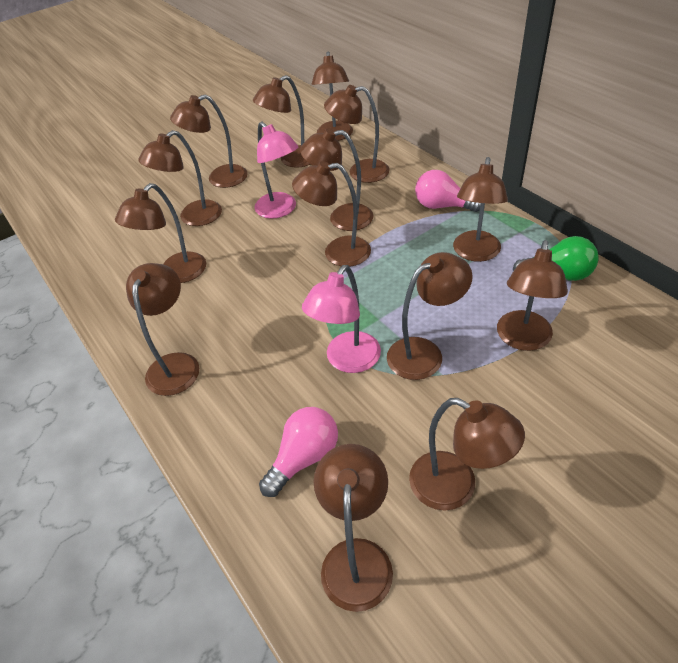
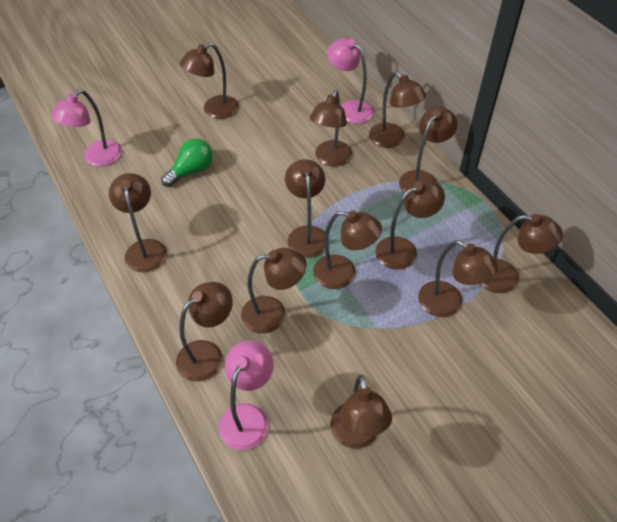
brown lamp: [115,183,206,283] [126,263,199,396] [138,130,222,226] [170,95,248,188] [253,75,311,168] [292,161,371,267] [300,128,374,231] [312,51,353,141] [314,444,393,612] [324,85,390,183] [387,252,473,380] [409,398,525,511] [453,157,508,262] [497,240,568,351] = 14 -> [109,173,167,272] [176,282,233,382] [180,43,239,119] [241,248,306,334] [285,159,329,258] [310,90,352,167] [313,211,382,289] [330,375,392,449] [369,72,426,148] [375,179,445,270] [399,106,458,193] [418,240,498,317] [480,214,563,293] = 13
pink lamp: [255,121,298,219] [302,265,381,373] = 2 -> [51,90,122,166] [219,340,274,450] [327,38,374,124] = 3
pink light bulb: [259,407,338,497] [415,170,481,212] = 2 -> none = 0

